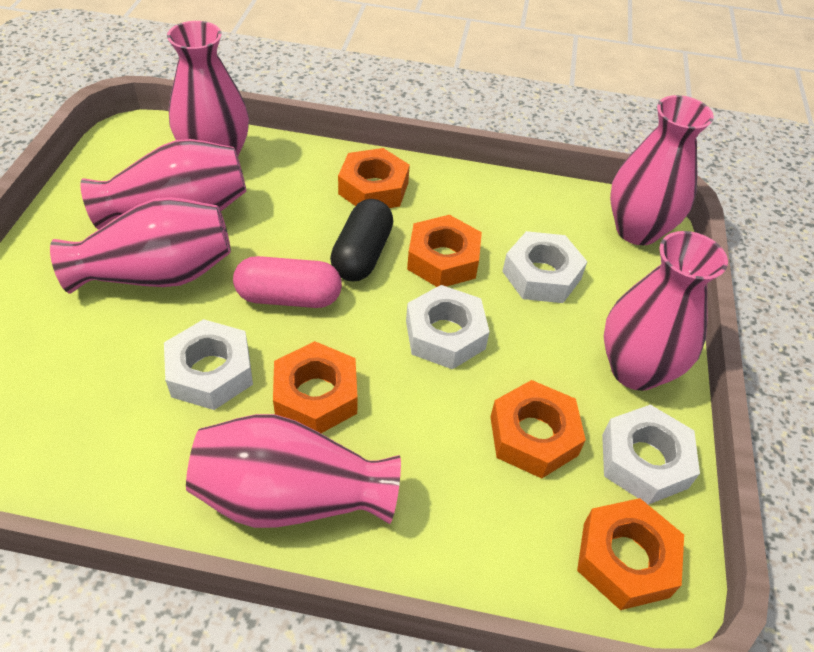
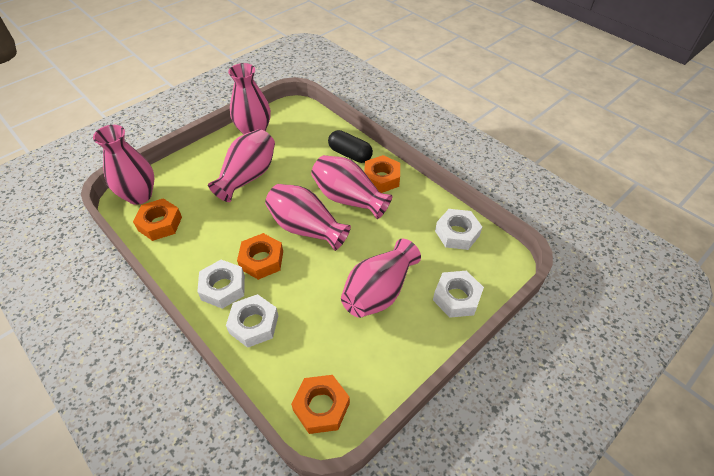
orange nut: [273,341,357,433] [338,148,410,208] [407,215,482,287] [490,380,586,479] [577,498,684,610] = 5 -> [133,198,182,241] [237,233,283,280] [291,375,350,434] [364,155,400,193] = 4
pink capsule: [233,256,342,308] = 1 -> none = 0

